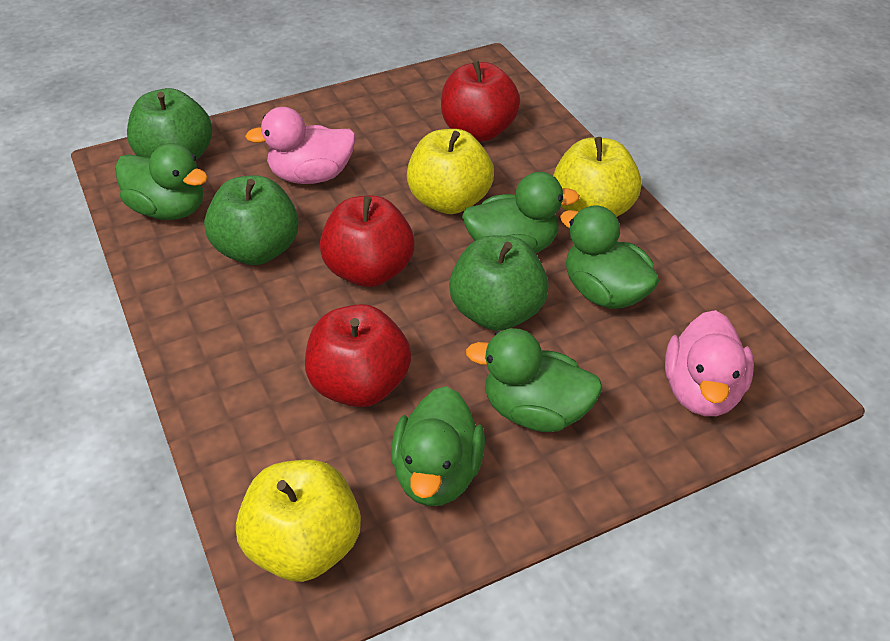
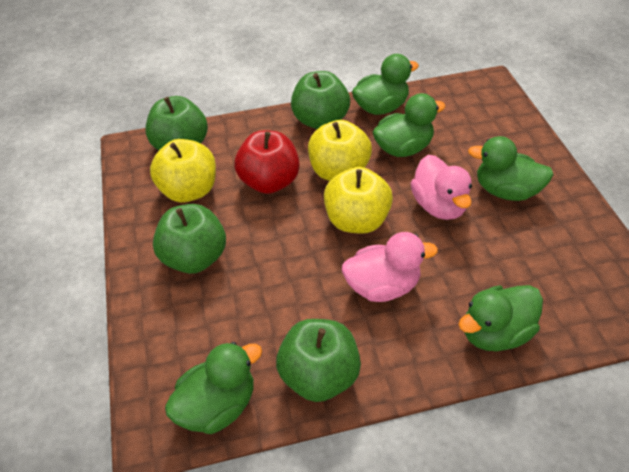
green apple: [127,88,212,160] [204,175,299,265] [449,236,549,331] = 3 -> [145,96,208,150] [153,204,226,274] [276,319,361,402] [291,71,350,129] = 4
red apple: [305,304,411,407] [320,196,415,287] [441,60,520,142] = 3 -> [234,131,300,194] = 1

